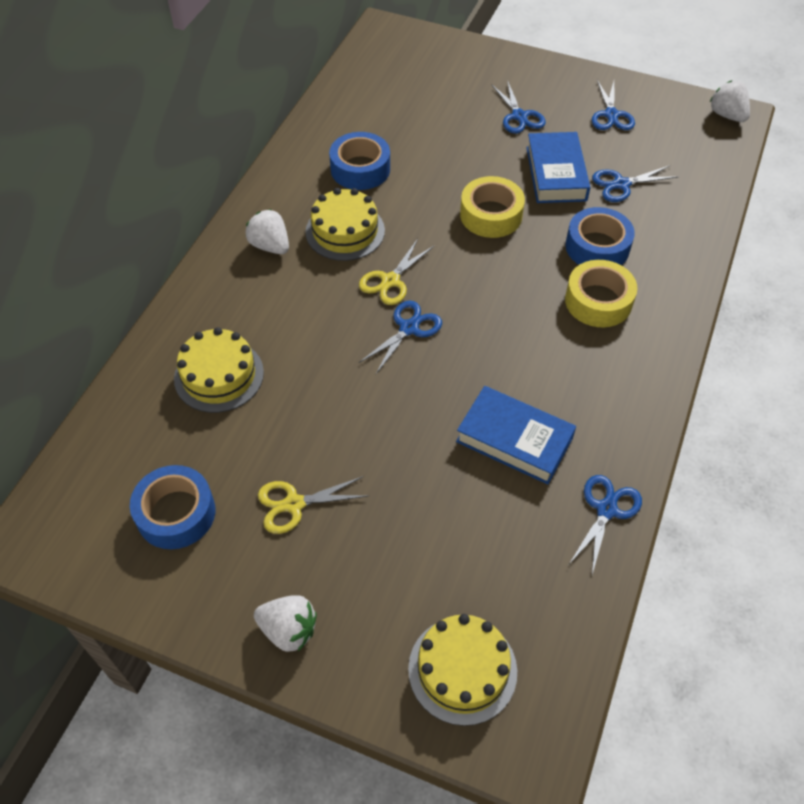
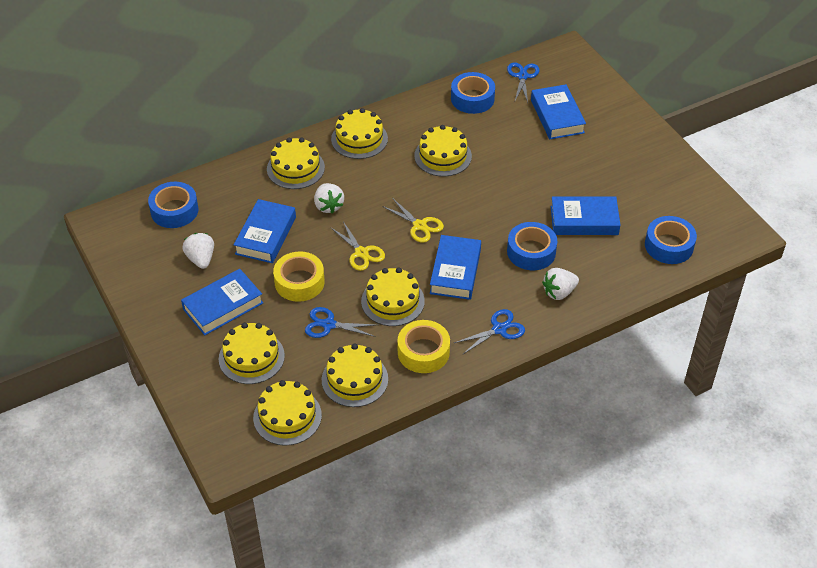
blue book: [456,386,576,484] [526,132,591,203] = 2 -> [181,269,263,335] [234,199,296,263] [430,235,481,300] [531,84,586,139] [551,197,620,235] = 5
blue scissors: [359,300,442,374] [491,80,546,134] [569,475,642,574] [592,80,635,130] [592,165,678,202] = 5 -> [305,307,377,338] [454,309,525,355] [507,62,539,103] = 3
blue tape: [130,465,215,549] [329,132,390,190] [566,207,635,265] = 3 -> [148,182,199,228] [451,72,495,114] [507,222,557,270] [645,216,697,264] = 4
yellow cake: [174,327,264,413] [305,188,385,261] [408,614,517,726] = 3 -> [219,323,285,384] [253,380,322,446] [267,138,325,189] [322,344,388,407] [331,108,388,159] [361,268,425,326] [414,125,472,177] = 7

